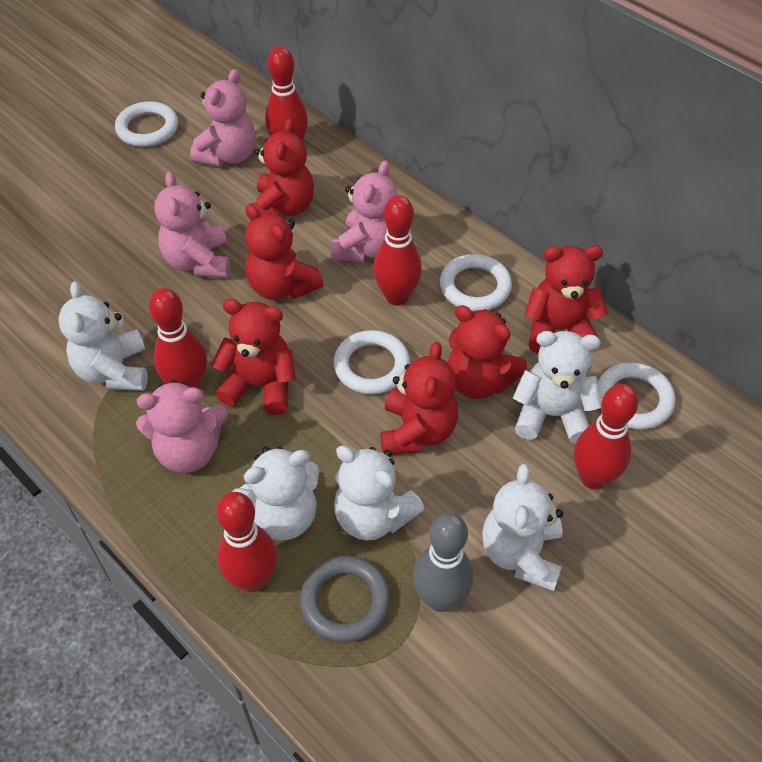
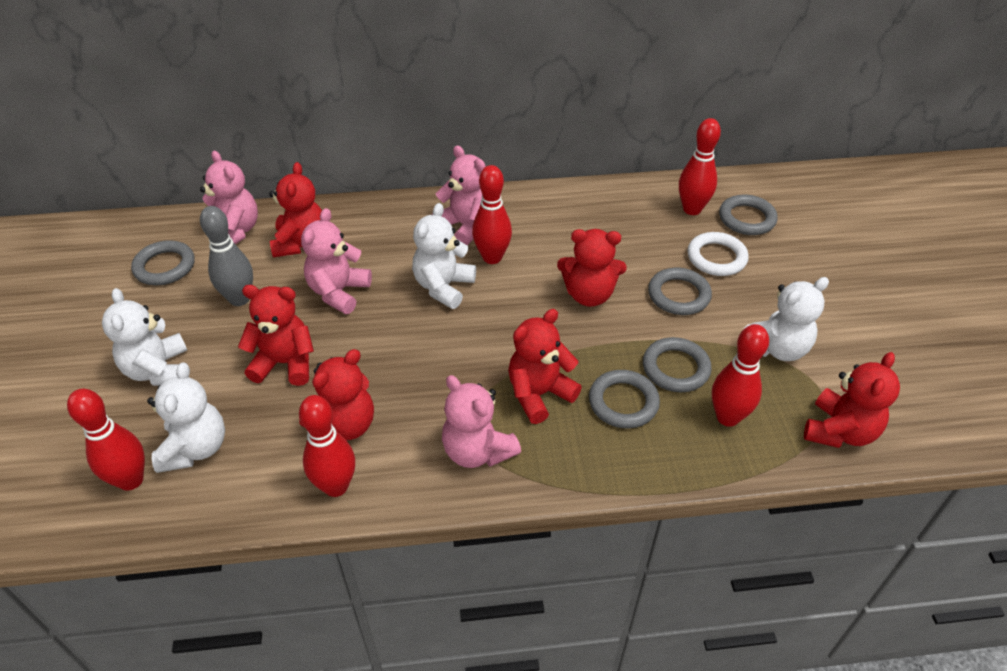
grey ring: [300,556,391,643] = 1 -> [131,240,194,285] [589,370,660,428] [643,337,712,392] [648,268,712,315] [719,194,778,235] = 5
white ring: [115,101,178,147] [333,330,410,394] [440,254,512,311] [598,362,675,430] = 4 -> [687,232,749,276] = 1
white teddy bear: [58,281,148,391] [232,446,319,540] [334,446,424,541] [482,464,563,591] [513,331,602,444] = 5 -> [102,288,187,386] [147,362,225,473] [412,203,476,309] [742,277,829,361] = 4

